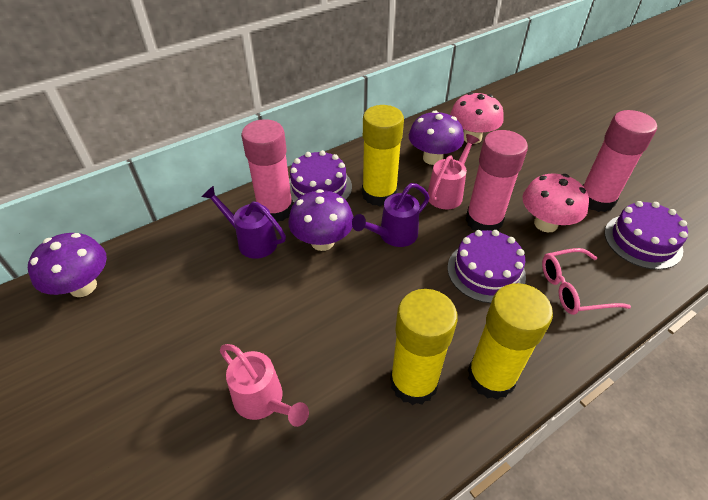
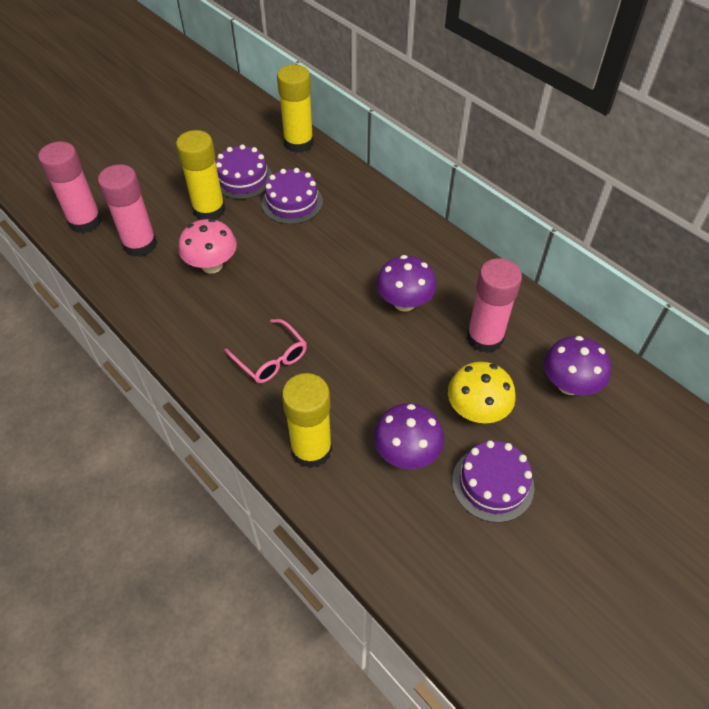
pink mushroom: [450,92,504,144] [523,173,589,232] = 2 -> [178,219,237,274] = 1
pink watering can: [220,344,309,427] [428,134,479,209] = 2 -> none = 0
purple watering can: [202,186,286,259] [352,183,430,247] = 2 -> none = 0
yellow mushroom: none = 0 -> [448,362,516,423] = 1

